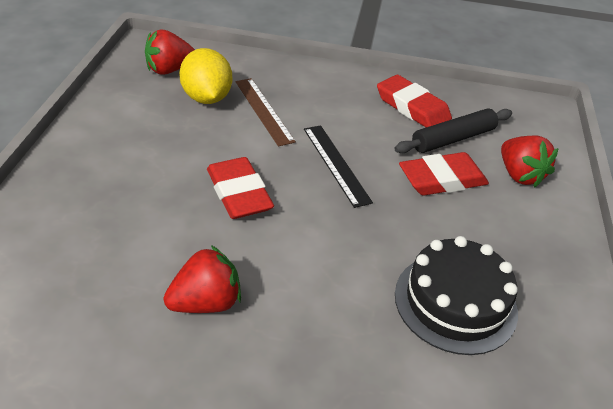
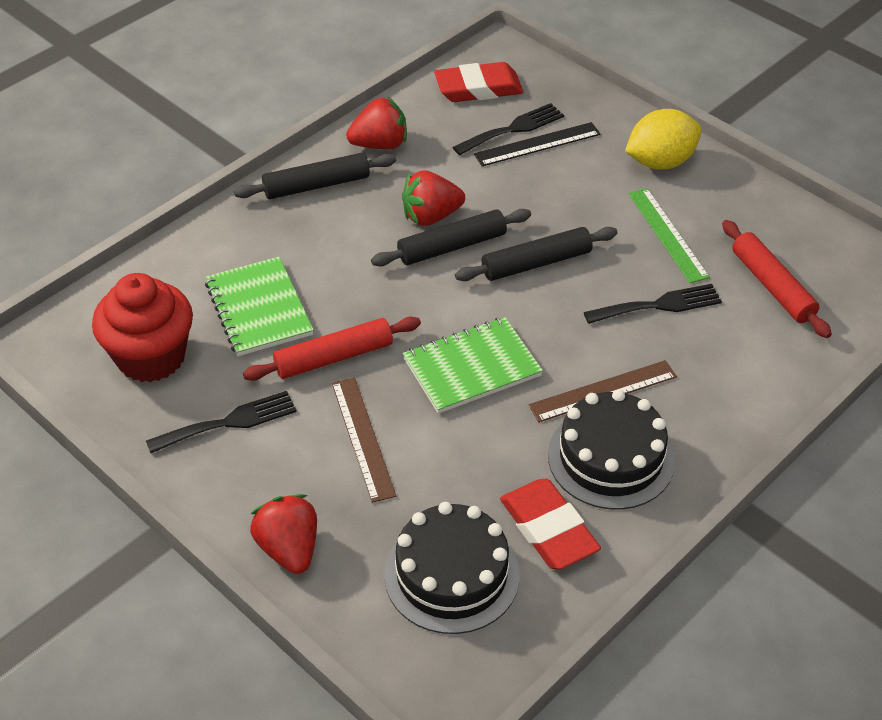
black cake: [395,236,518,355] = 1 -> [384,502,520,634] [548,390,675,510] = 2
black fork: none = 0 -> [146,391,297,453] [453,103,564,155] [584,284,722,324] = 3
black rolling pin: [394,108,512,153] = 1 -> [234,153,396,199] [371,209,531,267] [455,227,618,281] = 3
brown ruler: [236,78,296,147] = 1 -> [332,378,396,503] [528,360,677,422] = 2
green notebook: none = 0 -> [205,257,314,356] [403,317,543,414] = 2
green ruler: none = 0 -> [628,188,710,283] = 1
red cupcake: none = 0 -> [92,273,193,382] = 1
red eraser: [207,157,274,219] [377,75,452,127] [399,152,489,195] = 3 -> [434,62,524,102] [500,479,601,570] = 2
red rolling pin: none = 0 -> [243,317,421,381] [722,220,832,338] = 2

